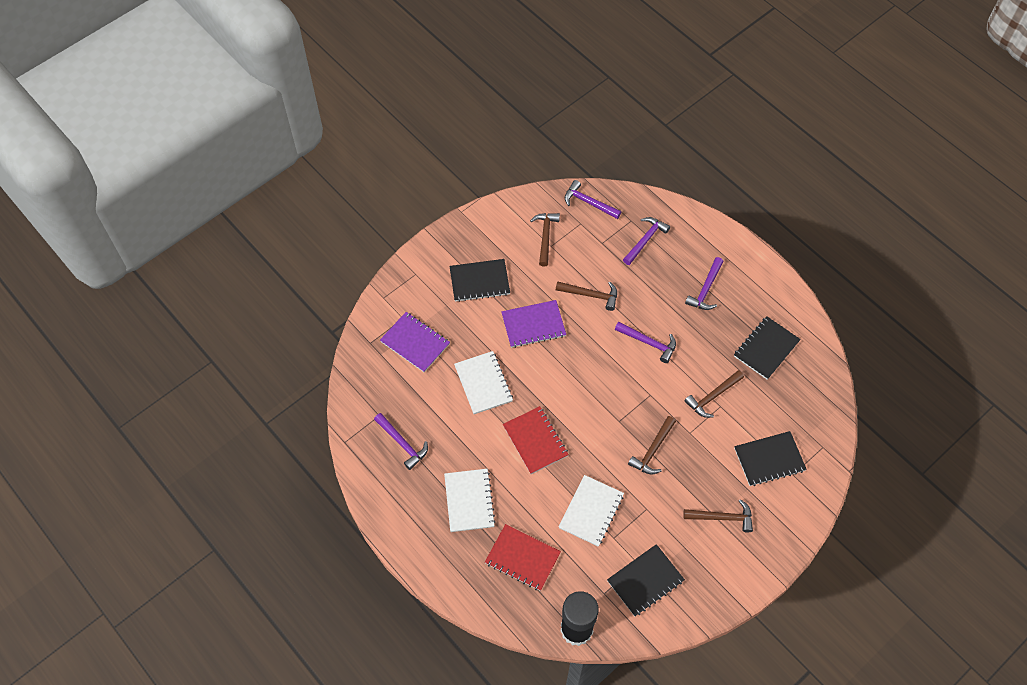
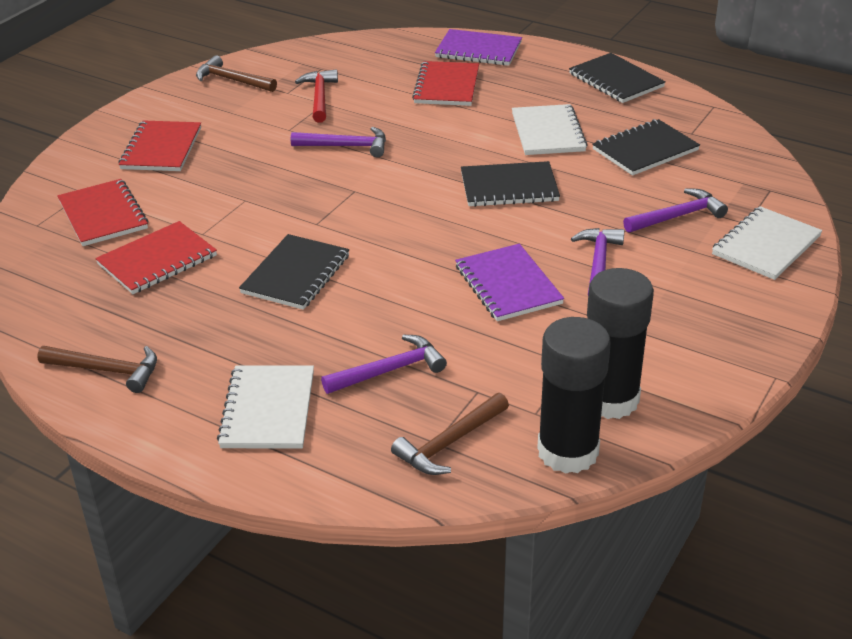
black glue stick: [560,591,599,646] = 1 -> [537,317,611,474] [587,268,654,419] = 2
brown hammer: [530,213,560,267] [556,281,617,311] [628,416,676,475] [683,499,753,533] [684,370,744,418] = 5 -> [37,346,157,393] [196,55,277,92] [391,393,509,475] = 3
purple hammer: [374,413,428,470] [565,180,621,219] [615,322,676,363] [623,217,670,265] [685,257,724,310] = 5 -> [291,127,386,157] [321,335,447,394] [571,228,624,294] [623,189,728,233] = 4
red hammer: none = 0 -> [295,69,338,123] = 1
red notebook: [485,524,561,591] [503,406,569,474] = 2 -> [57,179,148,246] [95,221,217,294] [118,120,201,171] [412,61,479,106] = 4

